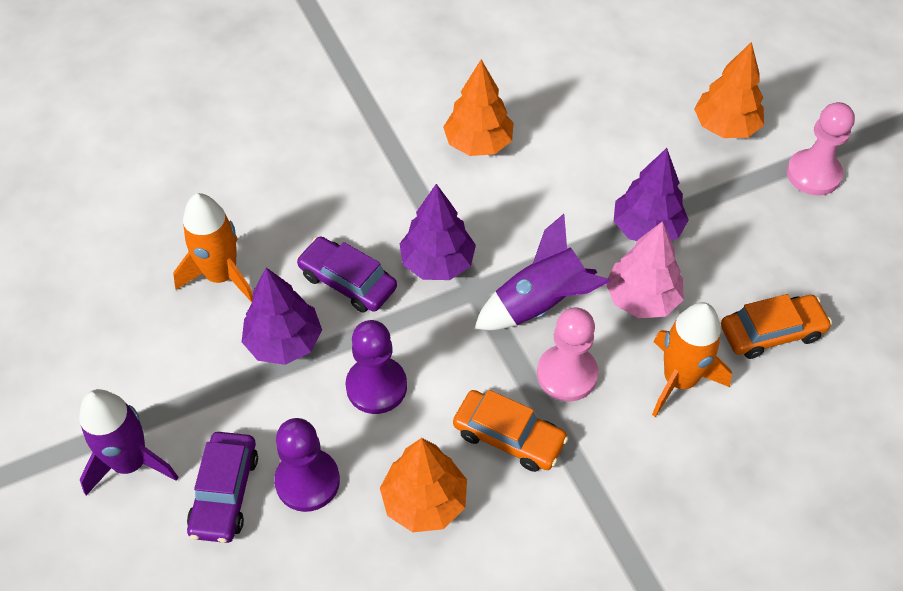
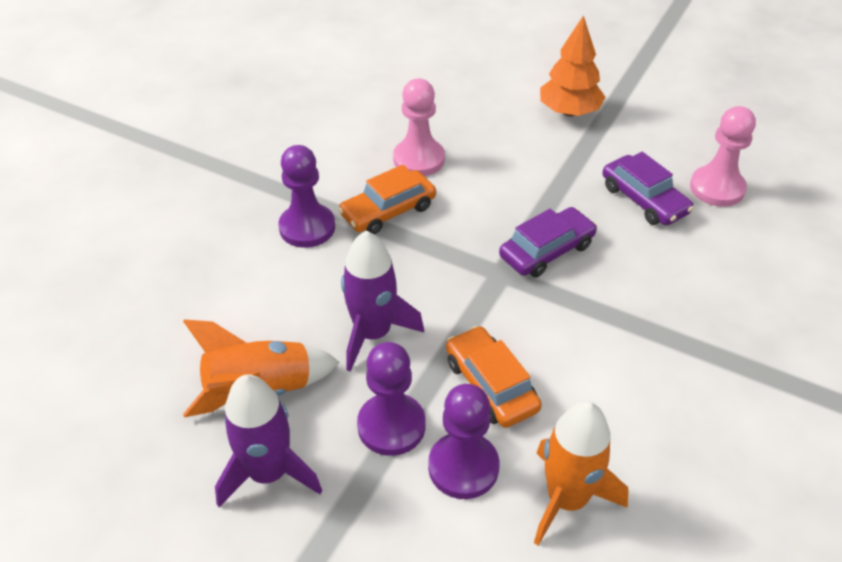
orange tree: [380,438,467,532] [443,60,514,156] [694,42,764,138] = 3 -> [540,15,605,116] = 1
pink tree: [606,221,684,318] = 1 -> none = 0
purple pawn: [274,418,340,512] [345,320,407,414] = 2 -> [279,145,335,248] [357,342,426,456] [428,384,499,499] = 3
purple tree: [242,267,322,365] [399,184,476,280] [614,148,688,241] = 3 -> none = 0

